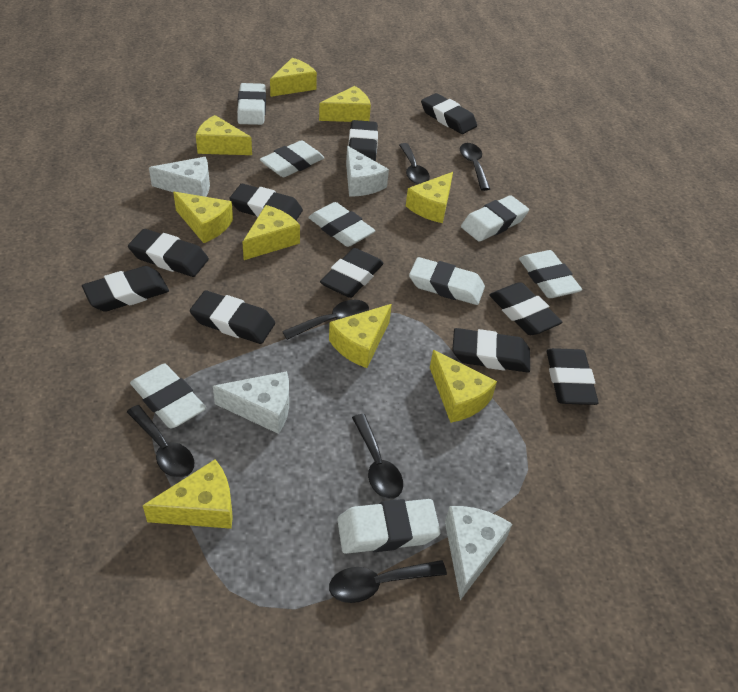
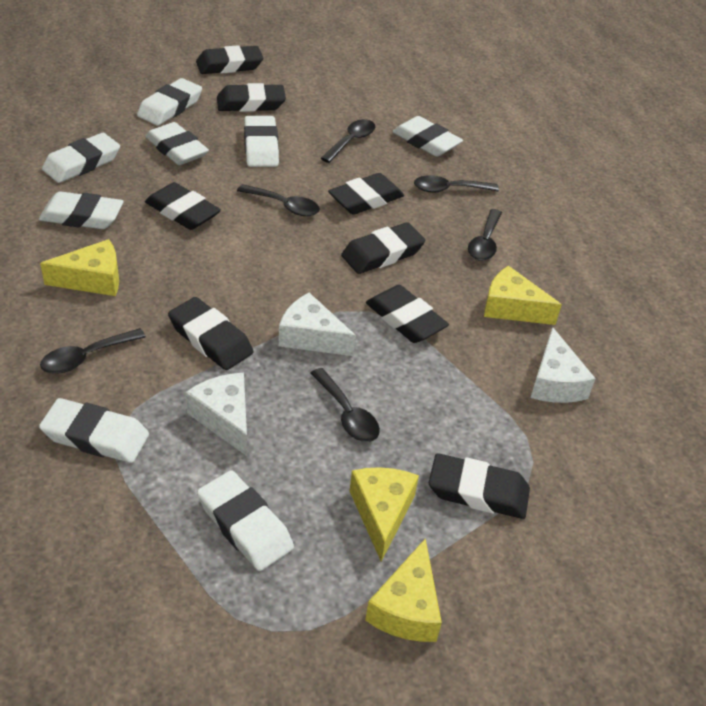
black eraser: [82,266,169,312] [128,229,209,277] [190,290,275,344] [229,184,303,220] [320,248,383,298] [348,120,378,162] [421,93,477,134] [452,328,530,373] [489,282,562,335] [547,348,599,405] = 10 -> [145,182,221,230] [168,297,253,370] [196,45,263,74] [217,83,286,112] [328,173,404,215] [341,222,425,274] [366,285,449,343] [429,453,530,519] = 8
white cheese: [149,157,210,197] [213,371,289,434] [346,146,389,197] [445,506,512,600] = 4 -> [185,373,247,456] [279,293,356,356] [530,327,596,403] = 3
yellow cheese: [143,459,233,529] [173,192,233,243] [196,115,252,155] [242,205,300,260] [270,58,317,97] [319,86,371,122] [329,304,392,368] [406,172,453,223] [430,350,497,423] = 9 -> [40,239,119,296] [350,467,419,562] [365,538,442,642] [484,266,562,325] = 4

